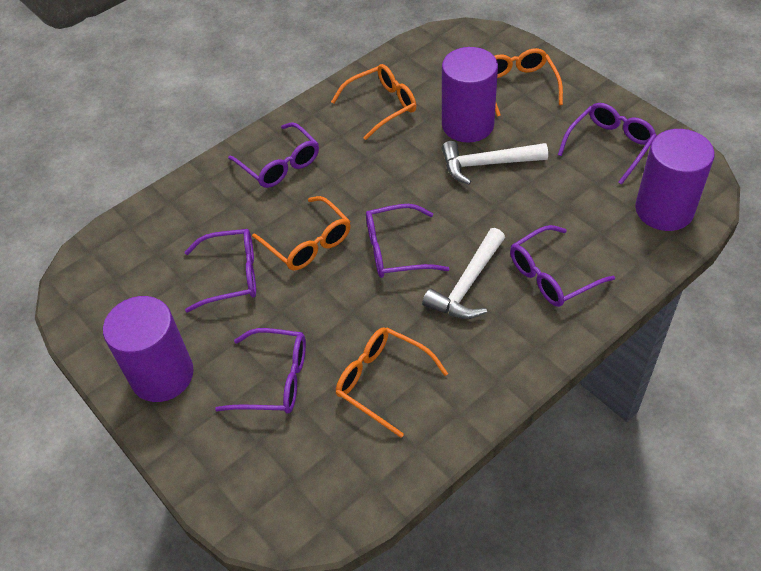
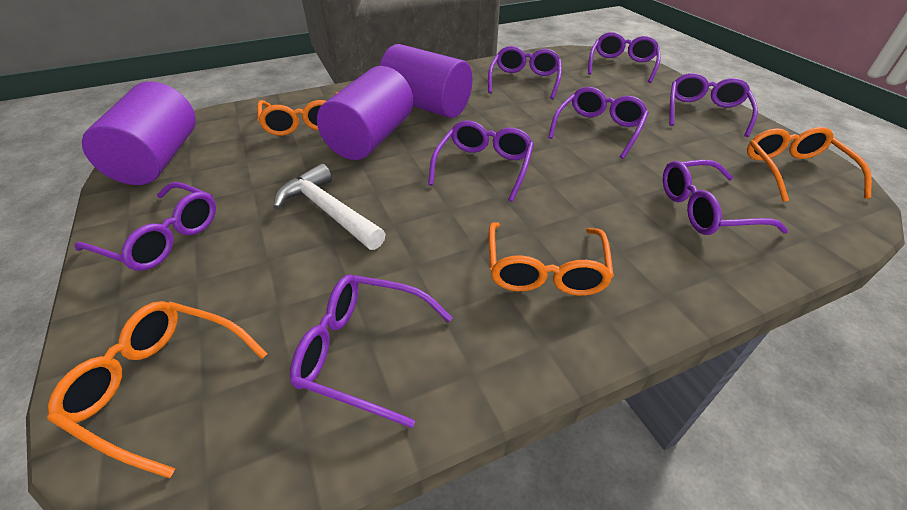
purple glasses: [185,229,256,312] [215,328,306,413] [228,122,319,188] [366,204,450,278] [510,225,615,307] [558,103,657,185] = 6 -> [74,182,216,271] [290,274,452,428] [428,120,534,202] [488,46,562,99] [548,87,649,159] [588,32,661,83] [663,160,788,235] [669,73,758,137] = 8
white hammer: [422,228,505,319] [442,141,548,185] = 2 -> [273,164,386,250] = 1

